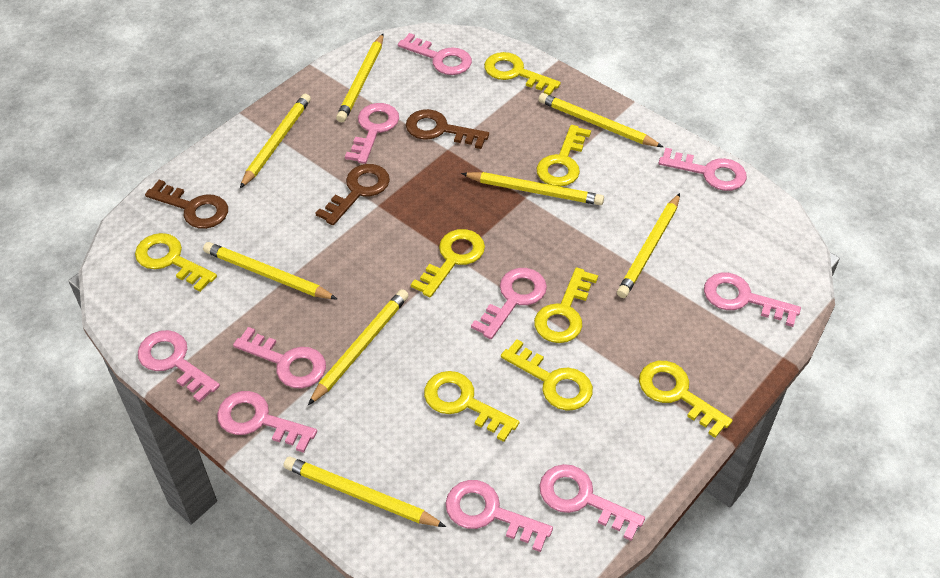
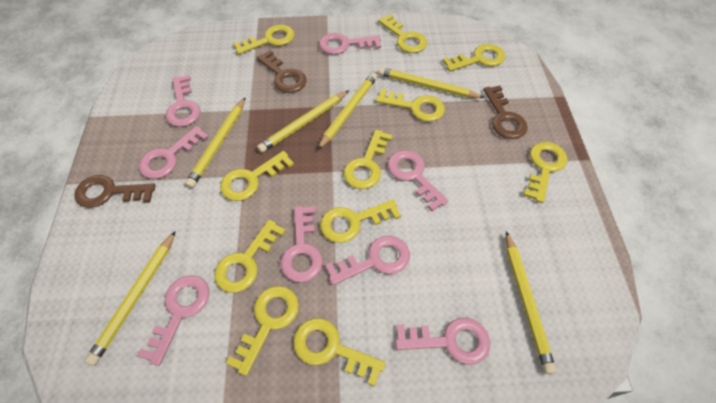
pink key: [138,330,220,402] [217,391,317,453] [233,327,326,389] [345,103,399,164] [398,33,472,75] [445,480,553,552] [471,268,547,339] [539,464,645,541] [659,148,747,191] [704,273,801,327] = 10 -> [137,275,210,366] [139,126,209,179] [165,75,201,127] [281,206,323,282] [319,33,381,55] [326,235,410,285] [388,150,448,211] [395,318,490,365] = 8
yellow key: [135,233,217,292] [411,229,485,297] [424,371,519,442] [484,52,561,95] [501,339,593,411] [534,267,598,343] [536,125,591,187] [639,361,733,438] = 8 -> [214,220,286,293] [220,151,294,201] [226,286,299,376] [233,25,294,55] [293,318,386,386] [320,199,401,243] [344,130,393,189] [376,89,445,122] [378,14,427,53] [443,44,505,72] [523,142,567,203] = 11
yellow pencil: [203,242,337,299] [240,94,311,188] [284,456,446,527] [308,289,409,405] [336,34,383,122] [461,172,604,205] [538,93,663,147] [617,193,680,298] = 8 -> [85,231,176,366] [185,97,246,188] [257,90,349,153] [317,73,377,150] [378,67,485,98] [506,231,556,374] = 6

